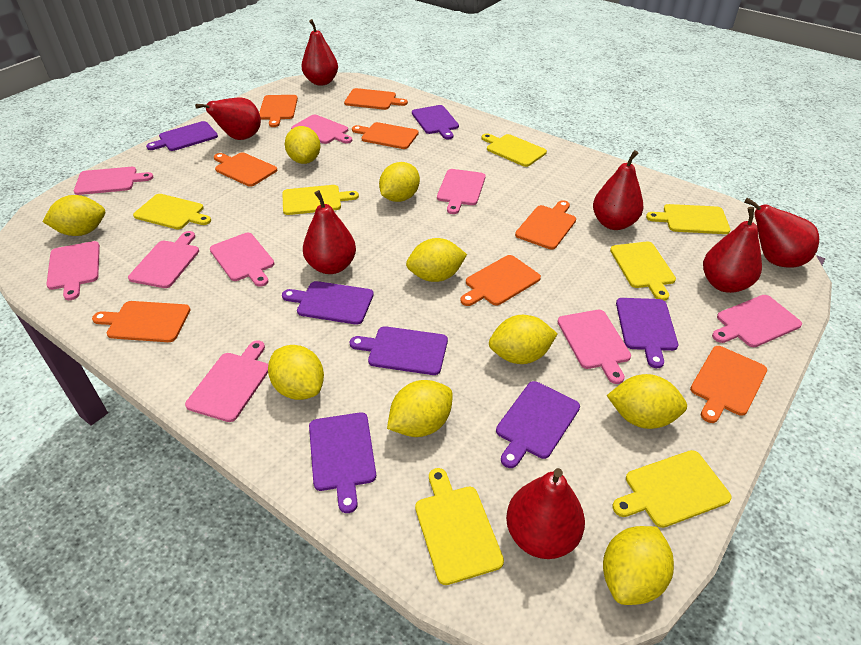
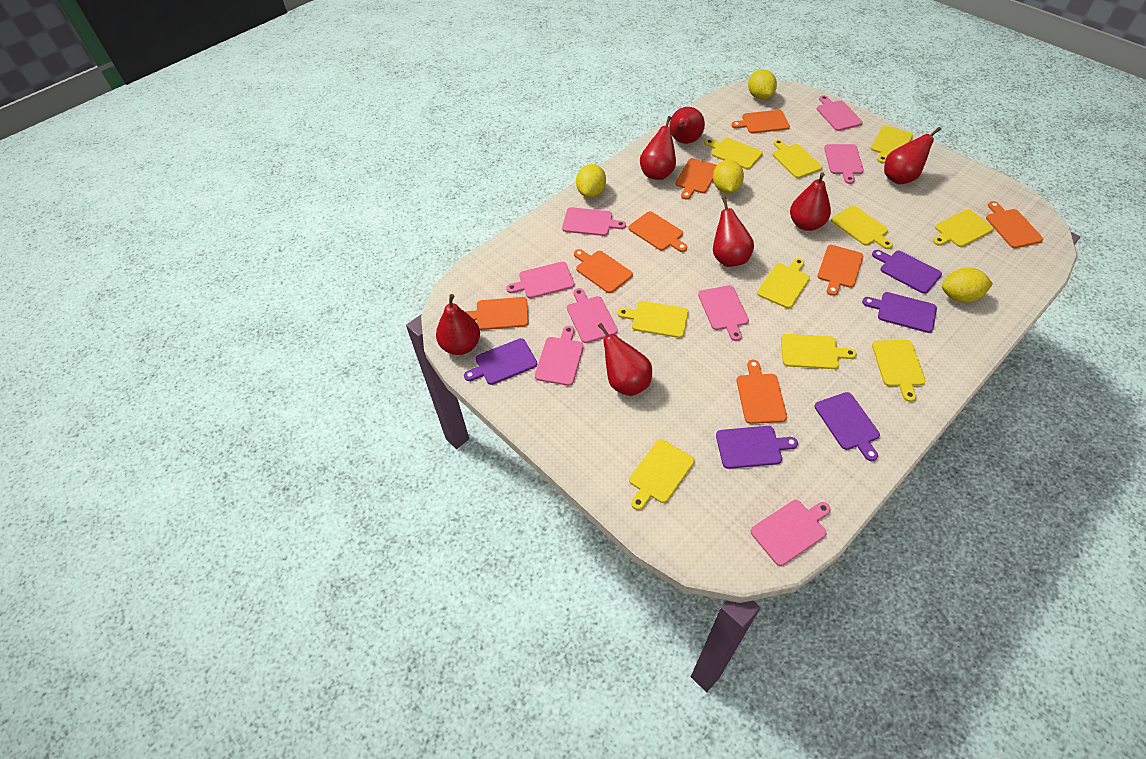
pink cutting board: [46,241,100,300] [74,167,153,195] [128,231,199,288] [185,340,268,422] [210,233,275,287] [291,115,352,144] [437,169,485,214] [558,310,631,384] [712,295,802,347] = 9 -> [506,262,575,298] [535,326,584,386] [562,207,626,236] [567,288,618,343] [698,285,749,341] [750,500,831,566] [817,95,863,131] [824,144,864,184] = 8
purple cutting board: [146,121,218,151] [282,281,374,325] [309,412,376,513] [350,326,448,375] [412,105,459,139] [496,381,580,468] [616,298,678,368] = 7 -> [464,338,537,385] [716,426,798,469] [815,392,880,461] [862,292,937,333] [872,250,942,294] = 5
yellow cutting board: [133,194,211,229] [282,185,359,215] [415,468,504,585] [482,133,547,167] [610,242,676,301] [612,450,732,528] [646,204,731,234] = 7 -> [618,301,688,338] [629,439,694,510] [705,138,763,170] [757,258,810,308] [772,139,822,178] [781,334,857,369] [831,206,893,249] [870,126,913,163] [872,340,926,402] [933,210,994,247] = 10
yellow lemon: [42,195,105,236] [268,345,324,400] [285,126,321,164] [379,162,420,202] [387,380,453,437] [406,238,467,282] [489,315,557,364] [603,526,674,605] [607,374,687,429] = 9 -> [576,164,606,198] [713,160,744,193] [748,69,777,100] [942,267,993,303] = 4

